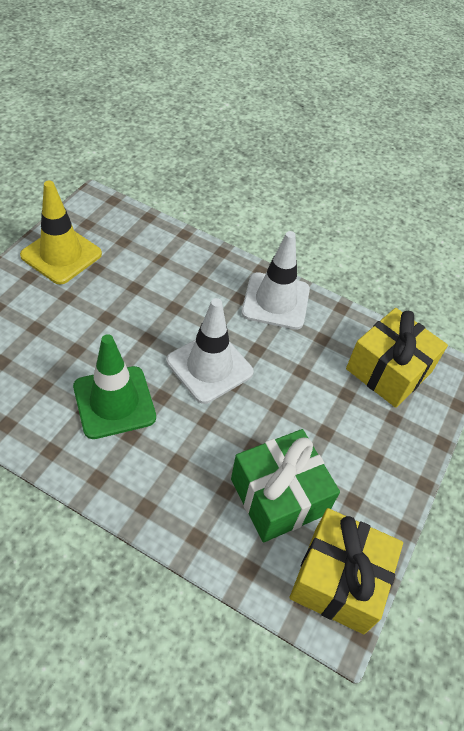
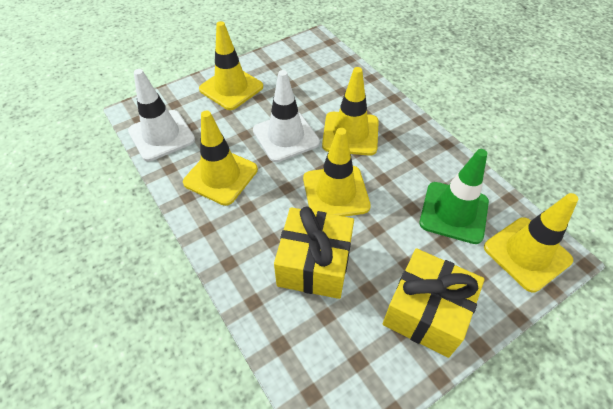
green gift: [231,429,340,543] = 1 -> none = 0
yellow traffic cone: [20,180,102,285] = 1 -> [183,110,258,206] [199,21,263,110] [303,128,371,217] [322,67,379,156] [484,193,578,292] = 5

